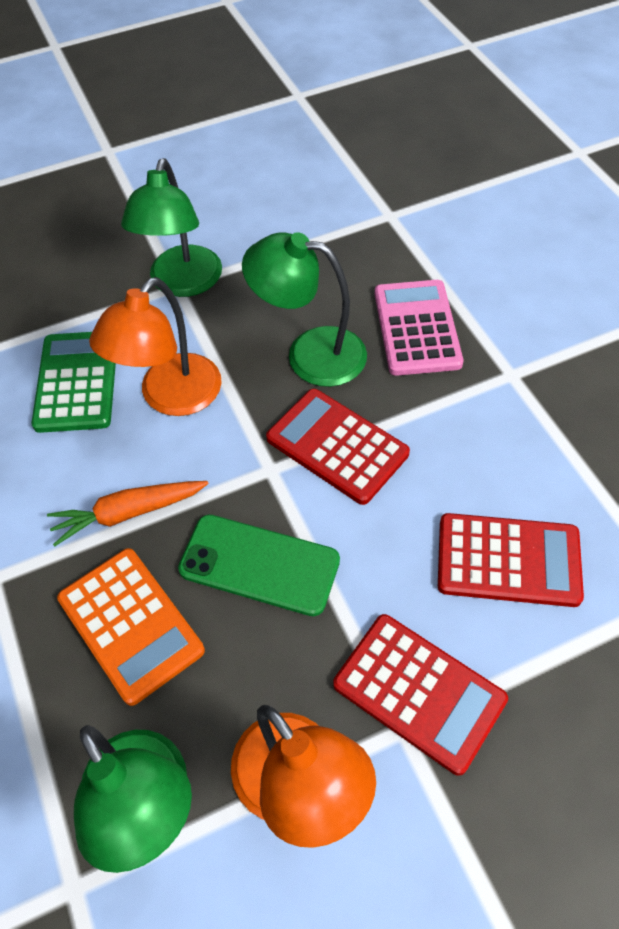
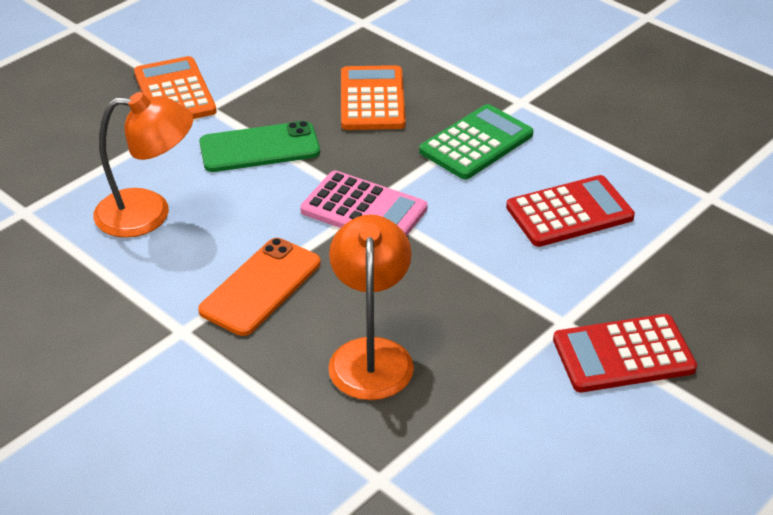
green lamp: [74,725,192,873] [121,158,222,297] [242,232,367,387] = 3 -> none = 0
orange calculator: [57,548,205,706] = 1 -> [134,56,217,119] [341,65,406,130] = 2
orange carrot: [47,481,209,546] = 1 -> none = 0
orange phone: none = 0 -> [198,238,320,336] = 1
red calculator: [266,389,410,505] [333,614,508,776] [438,513,584,607] = 3 -> [506,175,635,247] [553,314,697,392] = 2

